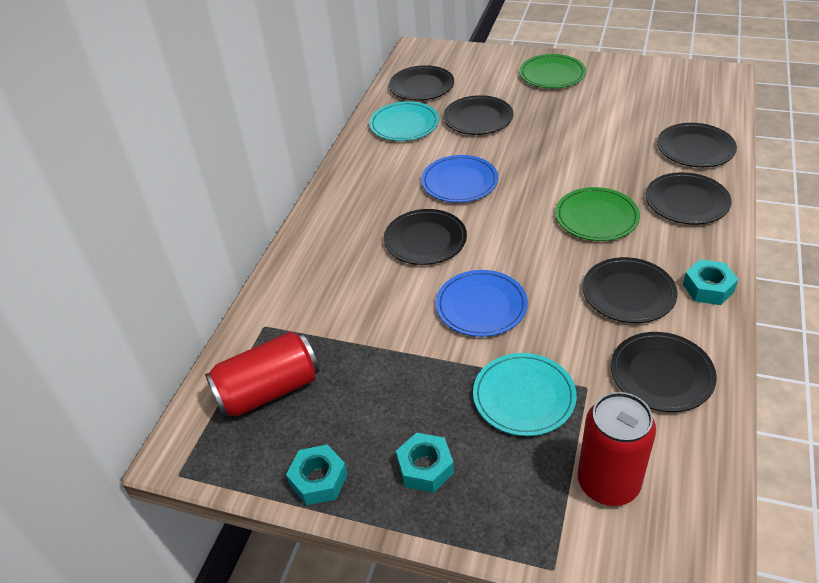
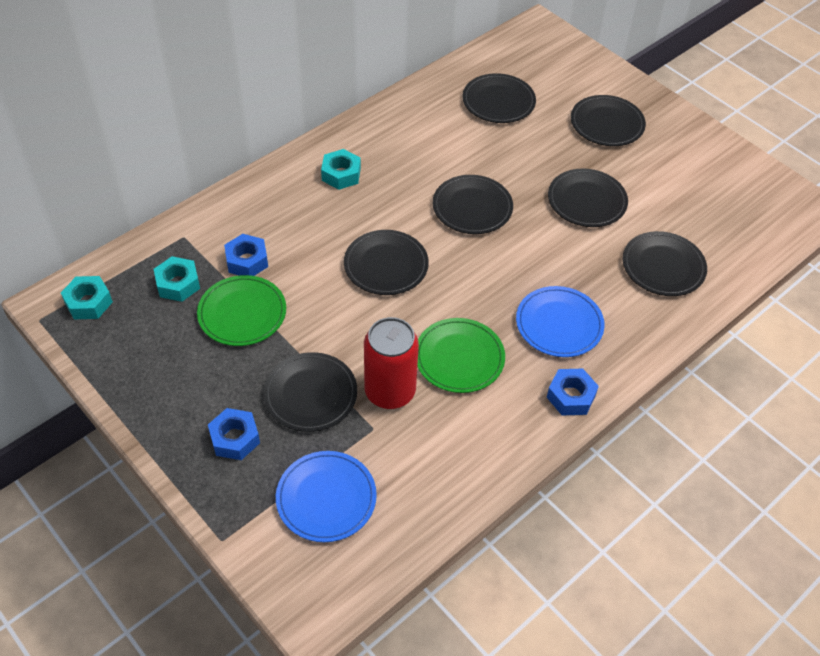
blue nut: none = 0 -> [208,408,260,460] [224,234,268,276] [546,369,599,415] = 3
red can: [205,331,319,418] [578,392,656,506] = 2 -> [364,317,419,409] = 1
turquoise plate: [369,101,439,141] [473,353,577,436] = 2 -> none = 0

